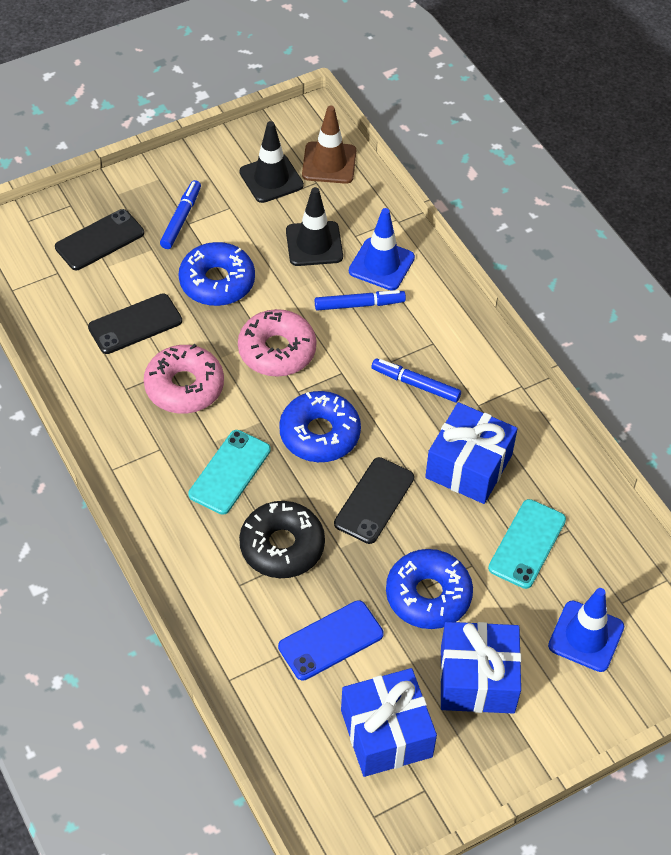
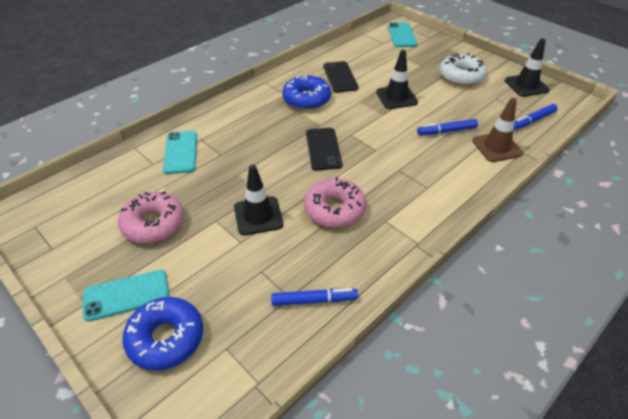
black donut: [239,501,325,578] = 1 -> none = 0
black phone: [55,209,144,270] [88,293,182,354] [334,457,414,544] = 3 -> [306,128,342,170] [323,61,358,93] = 2
black traffic cone: [240,121,304,203] [286,187,343,266] = 2 -> [234,165,283,235] [376,50,418,109] [505,38,549,97] = 3
blue donut: [179,242,255,306] [279,391,361,462] [386,549,473,629] = 3 -> [122,297,203,371] [282,75,331,110] = 2
blue gift: [341,668,437,777] [425,402,518,504] [440,622,521,714] = 3 -> none = 0
blue phone: [278,600,384,681] = 1 -> none = 0
blue traffic cone: [349,208,415,291] [548,588,624,672] = 2 -> none = 0
turquoise phone: [188,430,271,515] [488,499,566,589] = 2 -> [83,270,169,322] [163,131,197,174] [388,23,417,47] = 3
white donut: none = 0 -> [439,53,487,86] = 1

